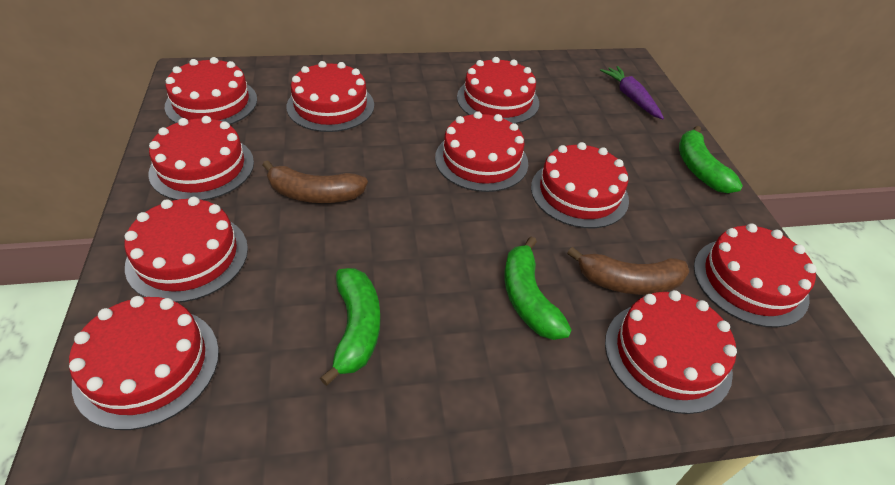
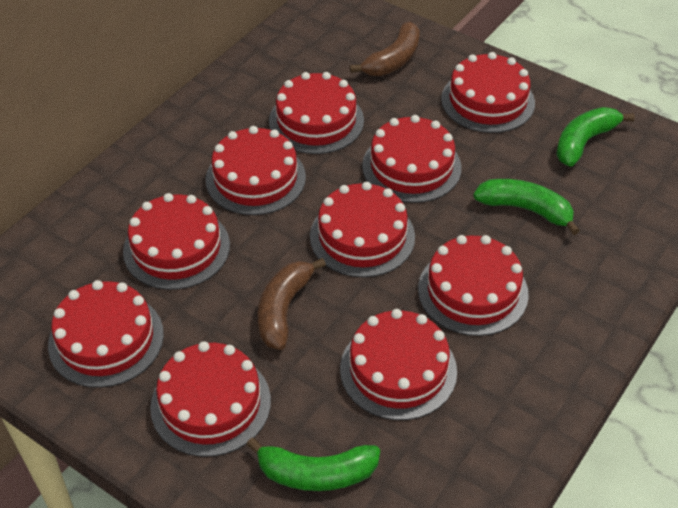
purple carrot: [600,66,664,119] = 1 -> none = 0

